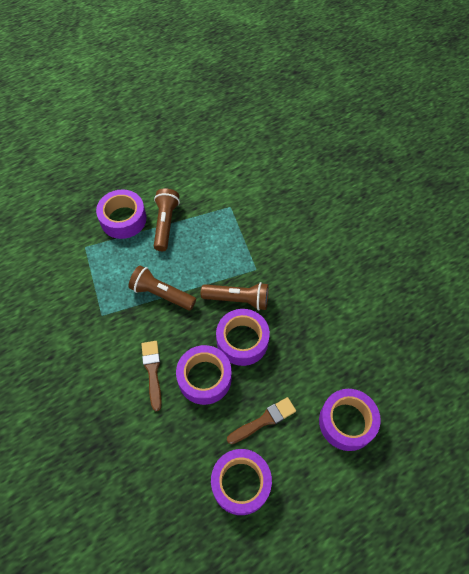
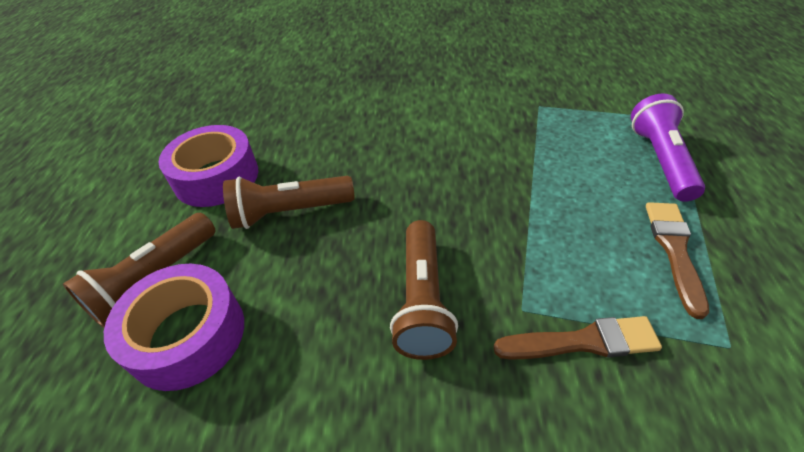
purple flashlight: none = 0 -> [631,93,705,202] = 1
purple tape: [96,190,147,239] [176,345,232,405] [211,449,272,515] [216,309,270,366] [319,389,381,451] = 5 -> [104,264,244,391] [158,125,258,207] = 2

